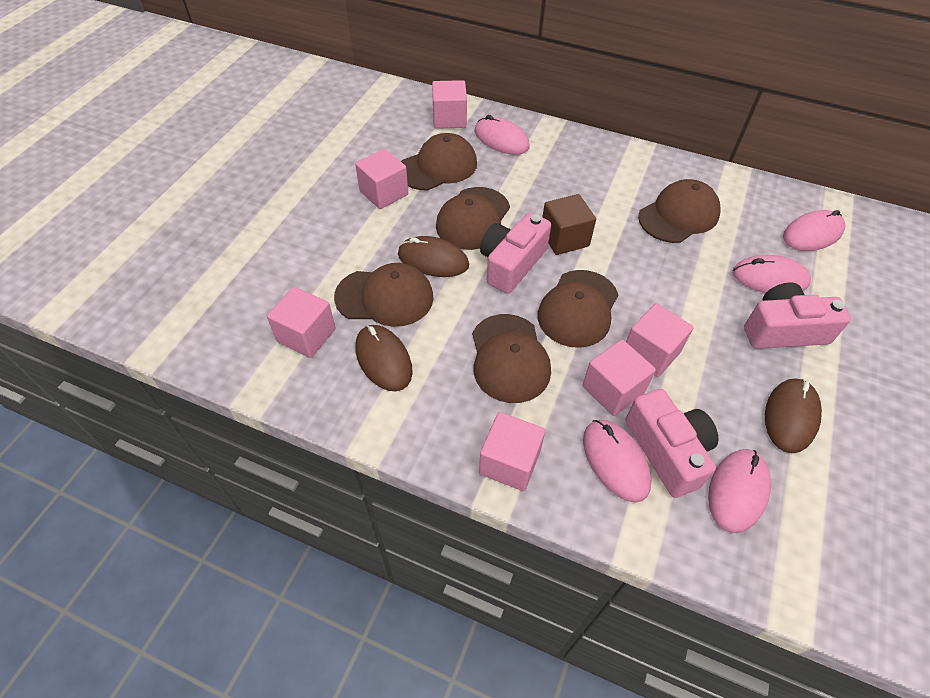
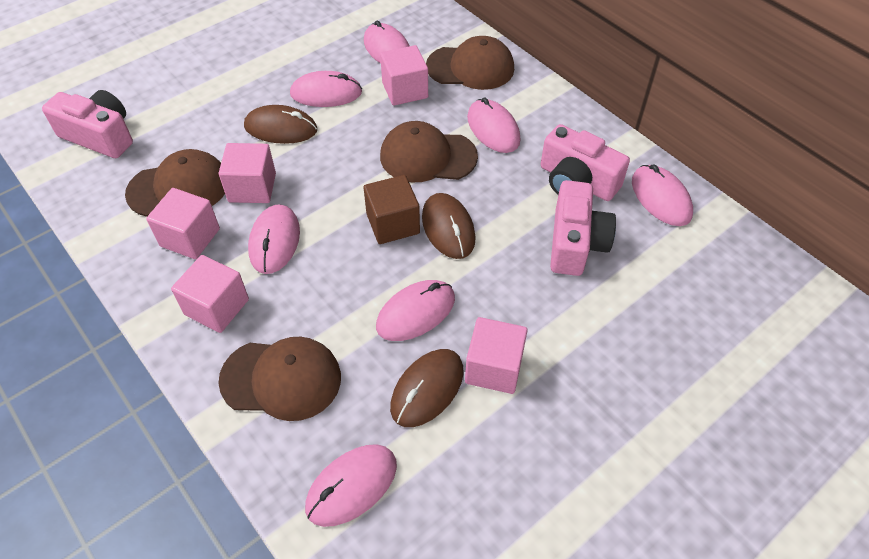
brown cap: [334,263,433,327] [401,133,477,190] [436,187,510,250] [472,314,551,403] [538,270,618,348] [638,179,721,243] = 6 -> [125,149,225,217] [218,337,341,421] [380,121,478,182] [426,36,514,90] = 4
pink cube: [267,287,336,358] [355,149,408,209] [432,80,467,129] [479,412,545,491] [582,339,656,416] [626,303,694,377] = 6 -> [146,188,220,259] [171,255,249,333] [219,143,276,203] [380,45,428,106] [465,317,528,394] = 5
pink mouse: [475,115,530,155] [583,420,652,503] [708,449,771,533] [732,255,811,293] [783,210,845,251] = 5 -> [248,204,300,274] [290,71,362,107] [305,444,397,527] [364,20,410,63] [376,280,455,341] [467,97,521,153] [632,165,693,226] = 7

